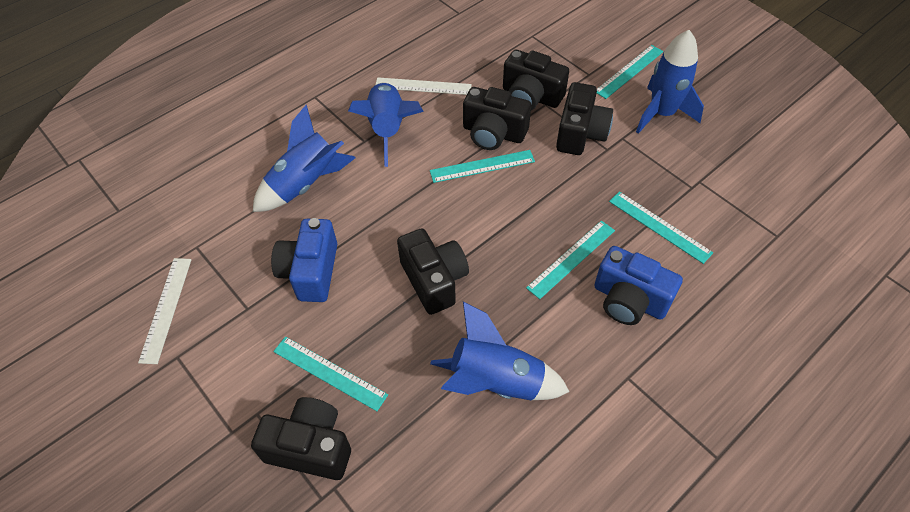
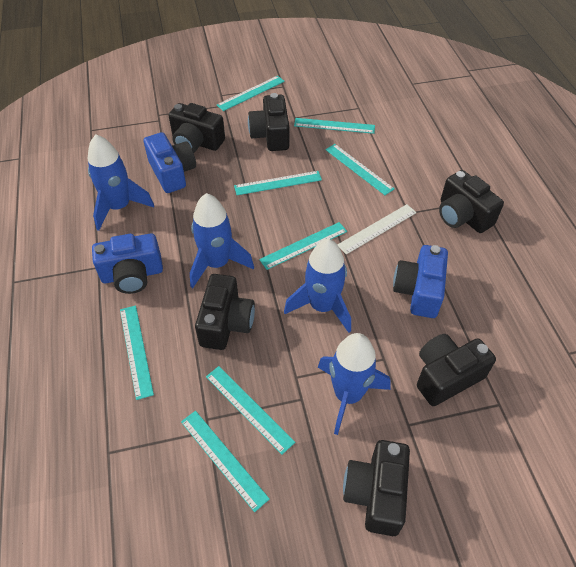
black camera: [251,397,351,480] [397,228,469,315] [463,87,531,150] [503,50,569,110] [556,82,613,155] = 5 -> [168,103,225,153] [195,274,255,350] [248,93,289,151] [343,440,410,536] [417,334,496,406] [439,170,504,233] = 6
blue camera: [271,218,337,302] [594,246,683,325] = 2 -> [92,233,163,294] [144,132,196,193] [393,245,448,318] = 3
turquoise ruler: [273,337,388,411] [430,150,535,183] [526,220,615,299] [597,45,663,99] [609,192,713,264] = 5 -> [120,305,154,400] [181,411,270,512] [206,366,295,455] [217,76,285,111] [234,171,322,195] [259,222,347,270] [294,118,375,134] [325,144,395,195] = 8
white ruler: [138,258,192,364] [375,77,472,95] = 2 -> [337,204,417,254] = 1

